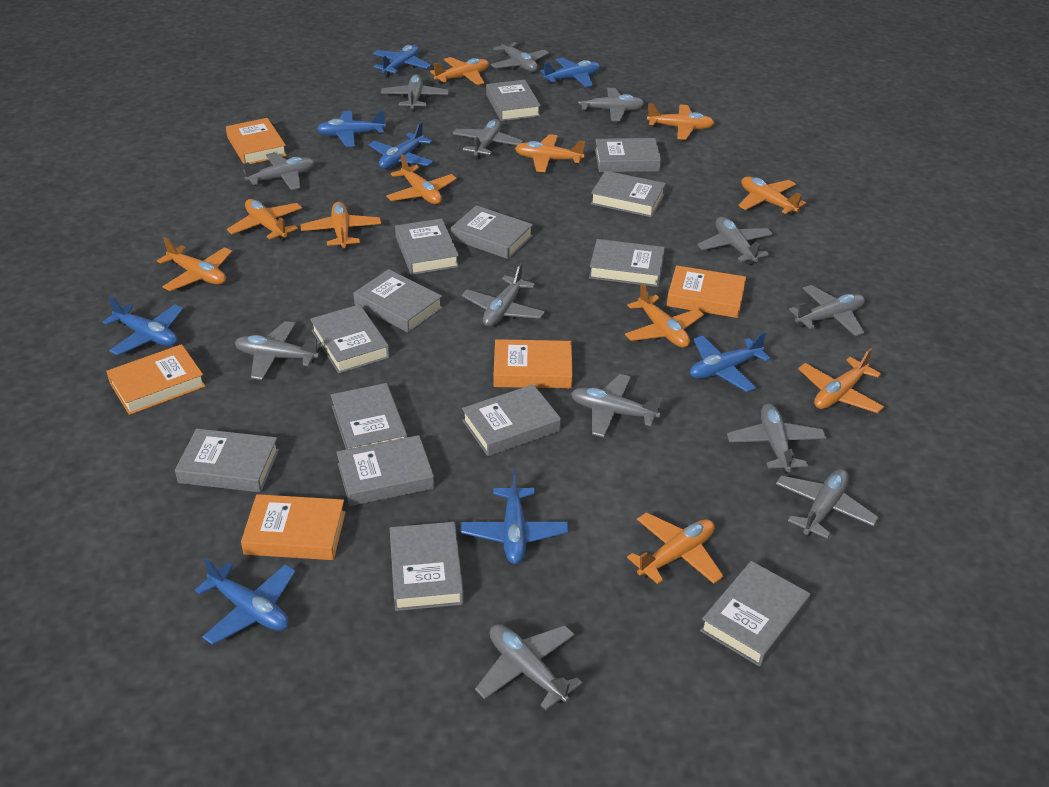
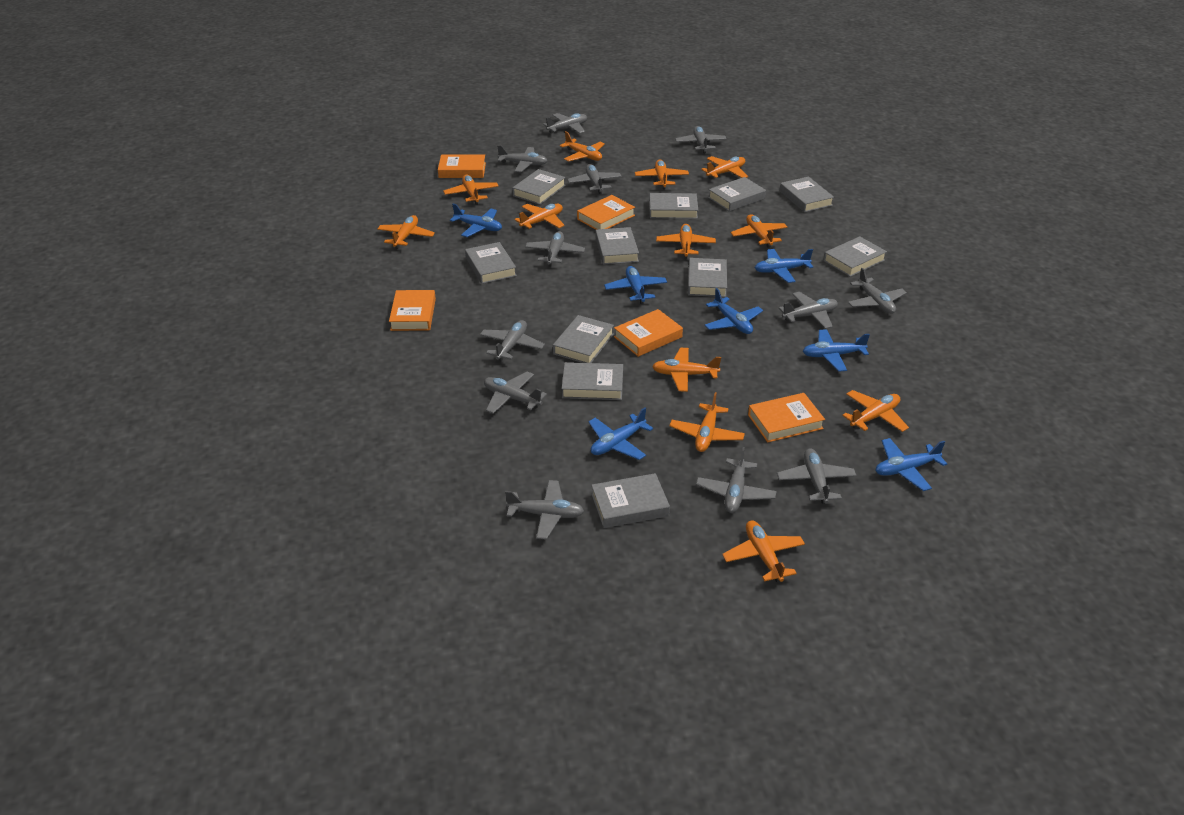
blue plane: [103,296,183,356] [195,557,296,645] [317,110,386,147] [369,122,433,169] [373,45,431,77] [461,470,568,564] [540,58,600,87] [690,332,771,392] = 8 -> [450,203,502,237] [588,408,653,460] [604,266,667,304] [705,288,763,334] [755,249,813,283] [803,329,870,372] [875,438,947,491] = 7
grey book: [175,429,279,492] [310,304,390,374] [331,383,407,449] [336,435,434,506] [353,269,443,333] [390,522,464,611] [395,219,459,275] [451,205,533,259] [462,384,561,456] [486,80,541,121] [589,239,665,287] [590,171,666,217] [595,138,661,172] [700,561,810,667] = 14 -> [465,242,517,284] [512,169,566,205] [553,315,614,363] [562,362,623,400] [591,473,670,528] [596,227,639,265] [649,193,698,219] [688,258,727,297] [708,177,766,212] [780,177,834,212] [823,236,887,277] = 11
grey plane: [235,321,321,380] [243,152,315,190] [381,74,449,112] [452,119,523,159] [462,263,545,327] [475,624,582,710] [491,32,549,72] [571,374,662,437] [578,88,644,121] [697,217,773,265] [727,404,826,473] [776,469,879,539] [789,285,865,336] = 13 -> [480,320,545,362] [484,372,547,414] [497,145,547,172] [505,480,584,540] [525,231,585,267] [543,113,587,134] [567,164,622,194] [675,126,726,154] [696,447,777,513] [777,448,857,504] [779,292,838,329] [848,268,907,314] = 12
orange plane: [157,237,232,291] [227,199,302,241] [301,202,381,250] [386,154,457,204] [430,57,489,85] [515,134,585,172] [625,283,704,348] [627,512,724,584] [647,103,714,140] [738,176,806,216] [798,348,884,413] = 11 -> [377,215,435,249] [443,175,499,205] [514,204,564,230] [560,131,605,161] [635,160,689,190] [652,348,721,392] [656,224,716,259] [669,392,745,452] [701,156,748,179] [722,520,805,582] [731,214,787,248] [842,390,909,432] = 12

